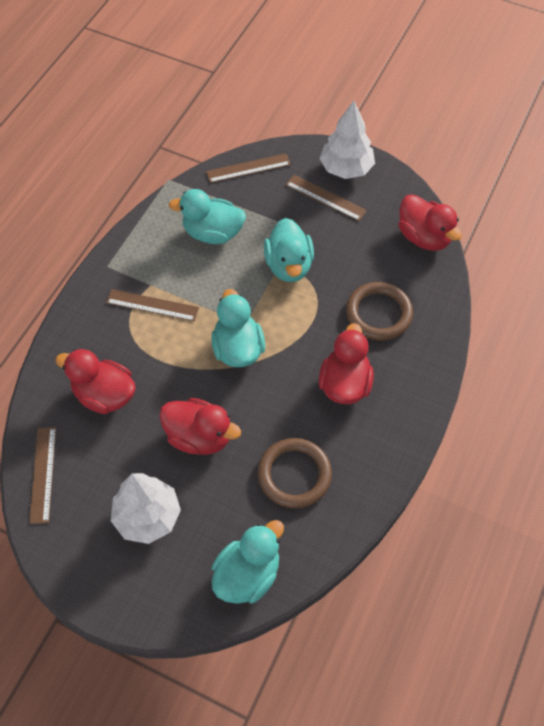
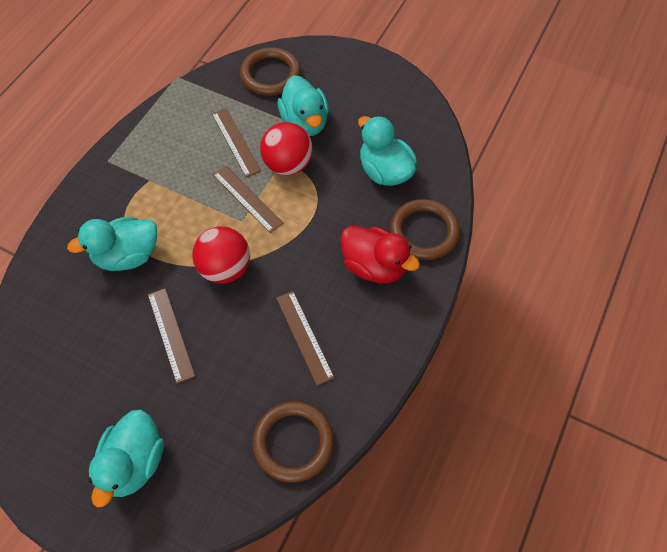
brown ring: [257,438,332,508] [346,282,413,340] = 2 -> [240,47,301,96] [252,401,334,483] [390,199,460,260] = 3
red ball: none = 0 -> [192,226,250,284] [260,122,313,175] = 2
red duck: [55,349,136,414] [159,398,241,455] [319,323,374,404] [398,194,462,251] = 4 -> [340,226,420,283] = 1
white tree: [111,473,181,544] [319,101,375,179] = 2 -> none = 0

